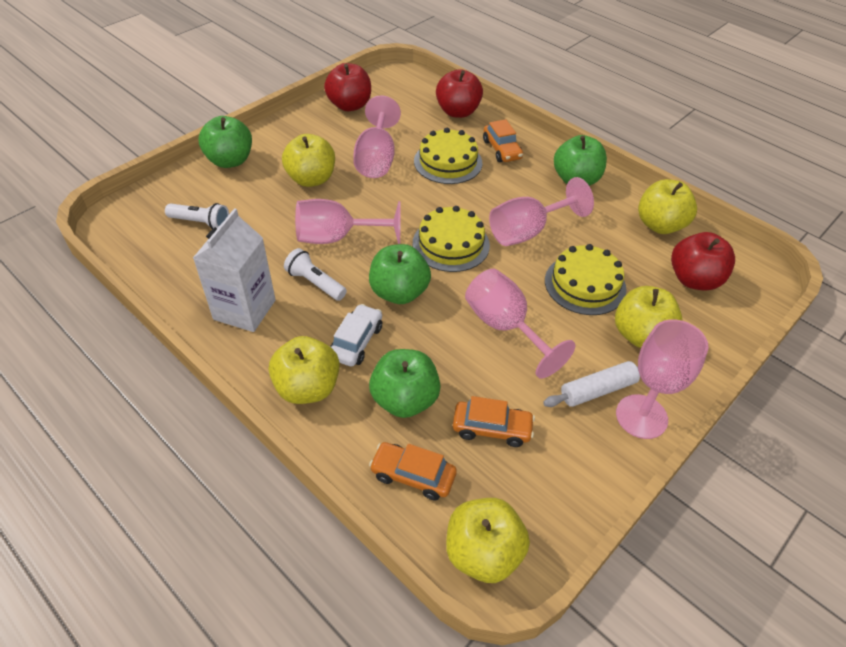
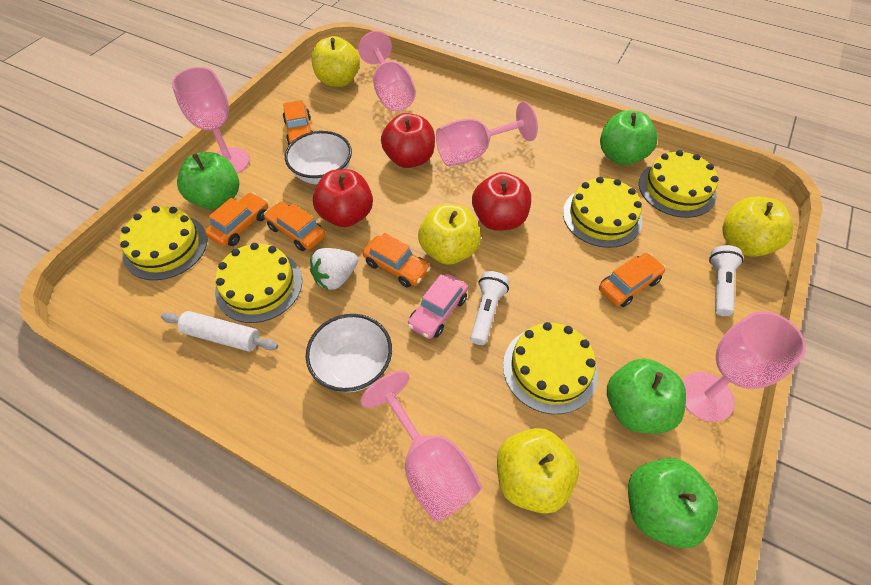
orange car: [369,442,457,500] [453,396,535,447] [483,119,523,162] = 3 -> [205,192,268,246] [264,201,326,251] [283,100,313,145] [363,233,431,288] [599,253,666,307] = 5
pink car: none = 0 -> [408,274,468,339] = 1
white bowl: none = 0 -> [285,131,352,184] [306,314,392,392] = 2
white car: [330,304,382,366] = 1 -> none = 0
white carton: [193,208,276,332] = 1 -> none = 0
white strawberry: none = 0 -> [310,248,358,290] = 1
yellow apple: [269,336,340,404] [282,134,335,187] [446,498,530,583] [615,286,683,348] [638,179,697,234] = 5 -> [311,36,360,87] [418,204,481,265] [497,428,579,514] [722,196,793,257] = 4
yellow cake: [413,206,490,272] [414,128,482,184] [545,244,627,315] = 3 -> [120,206,208,280] [215,243,302,323] [503,322,598,414] [563,177,642,248] [639,150,719,218] = 5

